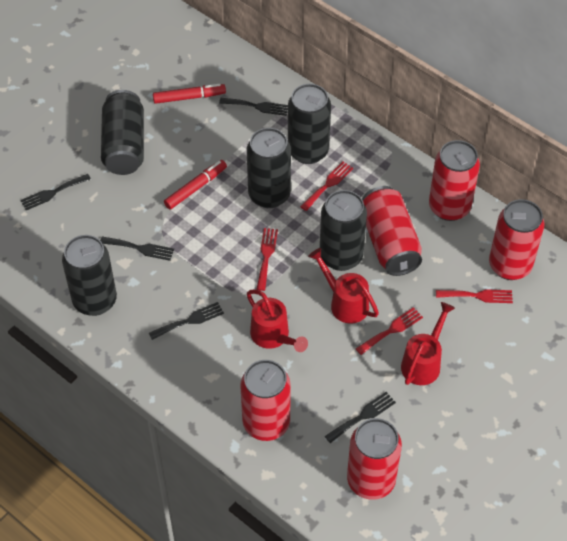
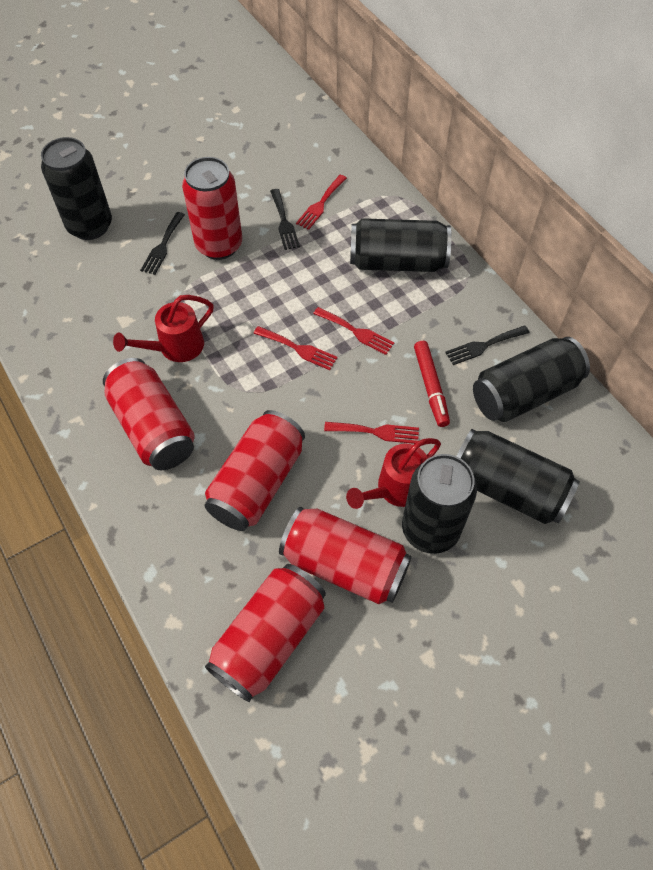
black fork: [20,174,91,210] [100,236,174,261] [149,302,224,340] [219,98,288,116] [325,392,396,443] = 5 -> [140,212,185,275] [270,189,300,250] [445,325,530,365] = 3
red marker: [153,84,226,104] [164,160,227,209] = 2 -> [414,341,450,427] = 1
red watering can: [247,289,308,352] [308,248,379,323] [401,302,455,385] = 3 -> [113,295,214,362] [346,438,441,509] = 2

